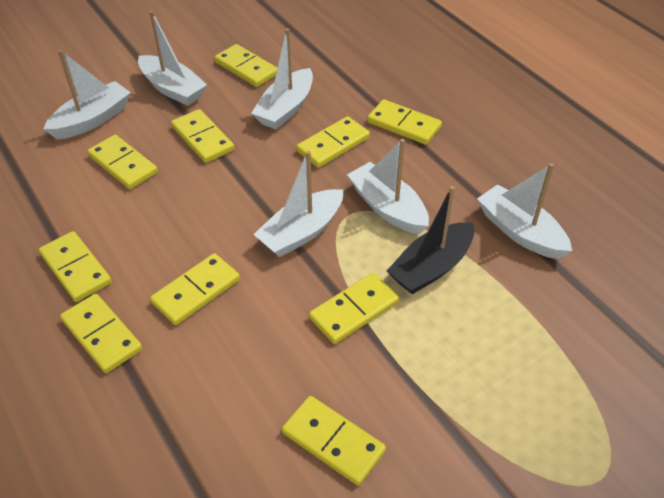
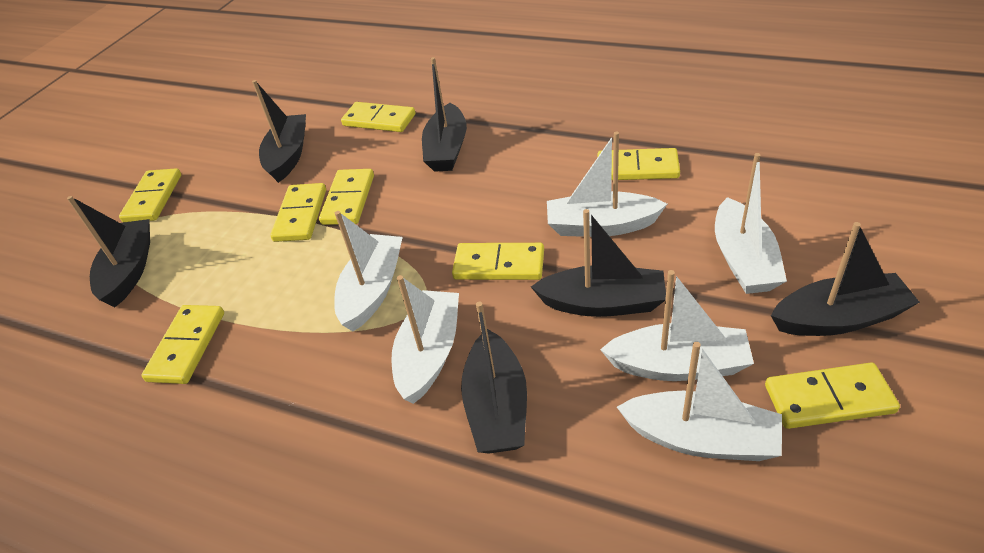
black boat: [387,186,474,294] = 1 -> [67,196,150,307] [252,80,306,183] [422,57,467,172] [461,302,527,454] [531,209,666,317] [771,222,920,336] = 6
yellow domino: [39,231,112,302] [60,294,142,373] [87,135,158,189] [150,253,240,325] [171,109,234,163] [214,44,277,87] [282,396,386,486] [296,116,370,168] [309,273,399,344] [367,99,442,145] = 10 -> [119,168,181,222] [141,305,224,384] [270,183,326,242] [319,169,374,225] [341,102,415,132] [452,243,544,280] [597,148,680,180] [765,363,900,429] = 8

